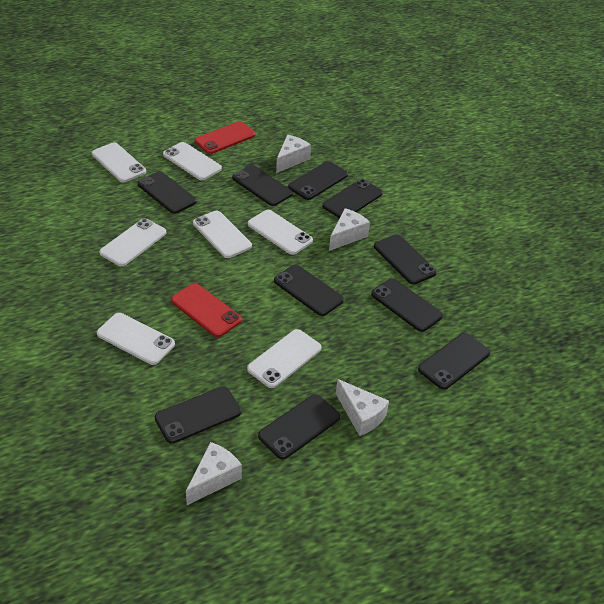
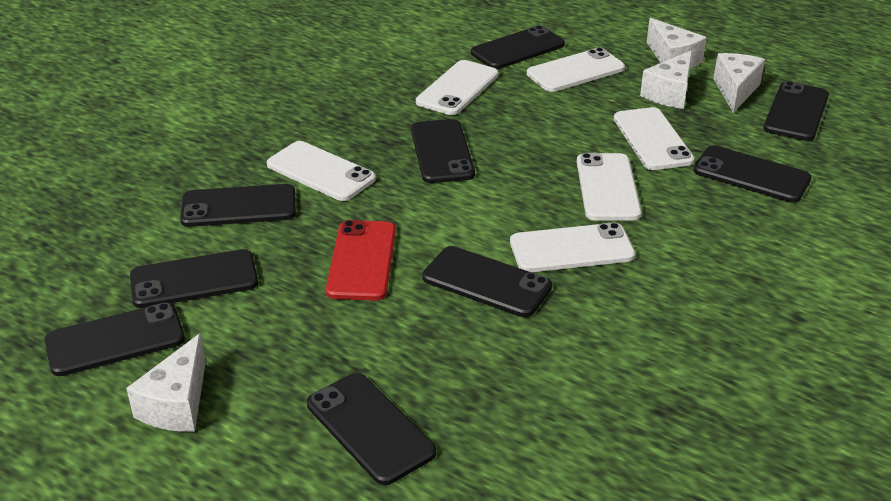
black phone: [138,171,197,214] [155,387,241,444] [232,165,293,206] [258,394,340,460] [274,265,344,316] [288,161,348,200] [322,179,383,218] [371,278,443,332] [374,234,437,285] [418,333,490,390] = 10 -> [45,303,185,376] [130,249,258,308] [180,184,296,227] [307,373,436,485] [411,119,475,183] [422,246,552,317] [471,25,565,69] [693,145,812,203] [764,81,829,141] = 9
red phone: [171,283,242,337] [195,121,256,154] = 2 -> [326,220,396,301] = 1
white phone: [92,142,146,182] [97,313,175,365] [99,218,166,266] [163,142,222,180] [193,211,252,258] [247,329,322,388] [248,210,313,255] = 7 -> [267,141,376,201] [416,60,499,115] [510,222,635,272] [527,47,625,92] [577,153,642,221] [614,107,695,170] = 6

